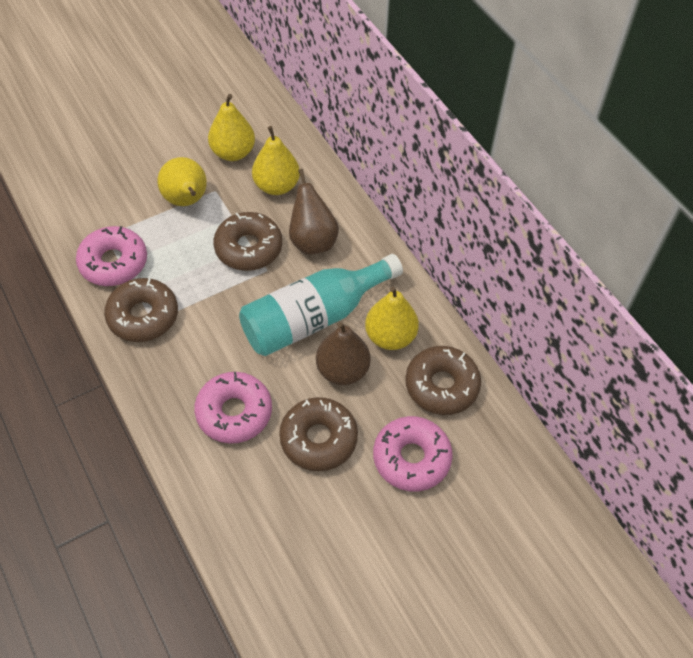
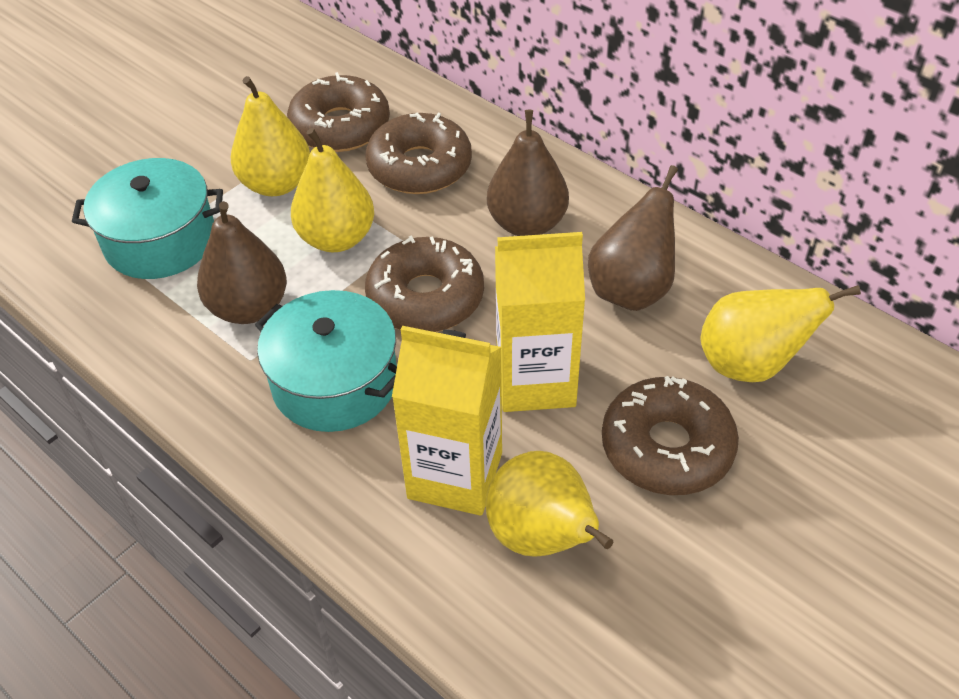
brown pear: [289,169,339,255] [316,322,371,385] = 2 -> [197,201,287,324] [487,110,569,236] [588,165,678,311] = 3
pink donut: [76,226,147,286] [194,372,272,444] [373,416,453,492] = 3 -> none = 0
turquoise bottle: [239,254,403,356] = 1 -> none = 0
turquoise pot: none = 0 -> [72,158,223,279] [255,290,397,432] = 2
yellow carton: none = 0 -> [392,326,502,516] [495,232,585,412] = 2

